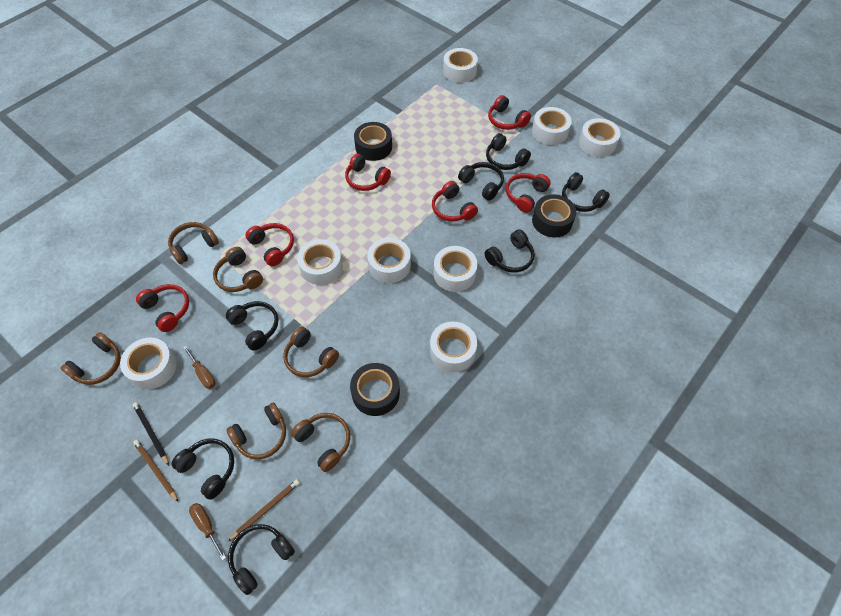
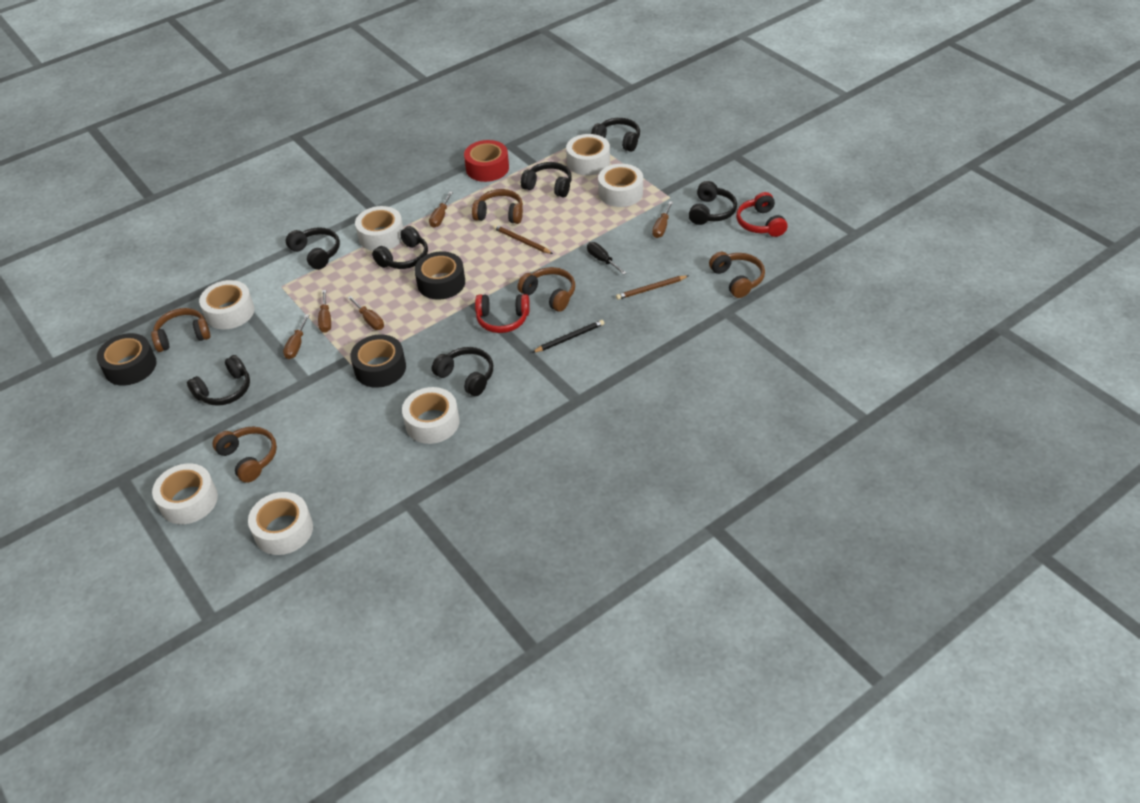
black screwdriver: none = 0 -> [587,242,626,275] = 1
brown headphones: [60,332,121,385] [168,222,219,264] [213,247,263,292] [227,402,286,460] [283,326,339,377] [291,413,350,472] = 6 -> [151,308,210,352] [213,427,277,483] [472,189,523,224] [517,267,575,312] [709,252,765,298] = 5
brown screwdriver: [183,346,216,389] [189,503,226,561] = 2 -> [283,314,309,359] [318,290,331,333] [347,296,384,330] [429,192,453,228] [652,201,673,238] = 5
red headphones: [136,284,189,332] [245,223,294,266] [345,154,391,191] [432,181,478,222] [488,95,531,130] [506,173,551,213] = 6 -> [475,294,530,333] [736,192,788,237] = 2
red tape: none = 0 -> [464,140,509,182] = 1
white tape: [120,337,177,389] [297,239,343,285] [367,238,411,283] [430,322,477,372] [434,246,478,292] [443,48,478,83] [532,107,572,145] [579,118,620,157] = 8 -> [152,464,218,524] [199,280,255,329] [248,492,313,555] [355,206,404,251] [402,387,459,444] [566,134,610,175] [598,164,643,207] = 7

